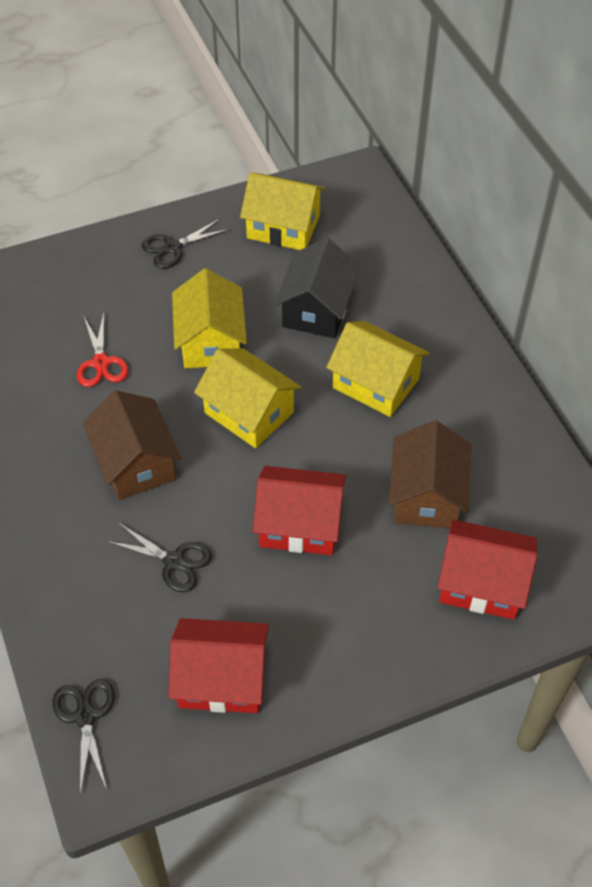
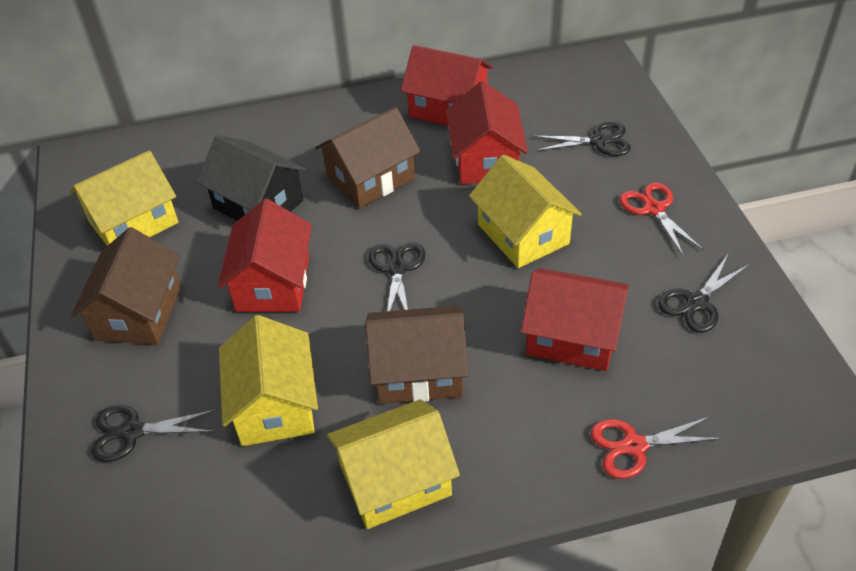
black scissors: [52,679,115,794] [106,522,212,592] [142,219,230,269] = 3 -> [91,405,216,462] [368,242,425,311] [533,122,631,156] [658,255,750,333] = 4
brown house: [83,390,181,500] [389,420,471,528] = 2 -> [71,227,181,345] [315,107,421,208] [365,306,469,404] = 3
red house: [168,618,269,713] [253,466,346,555] [437,519,537,620] = 3 -> [218,199,312,312] [401,45,493,126] [446,81,528,184] [521,268,629,371] = 4
red scissors: [77,312,128,387] = 1 -> [590,416,723,479] [619,182,704,257] = 2

